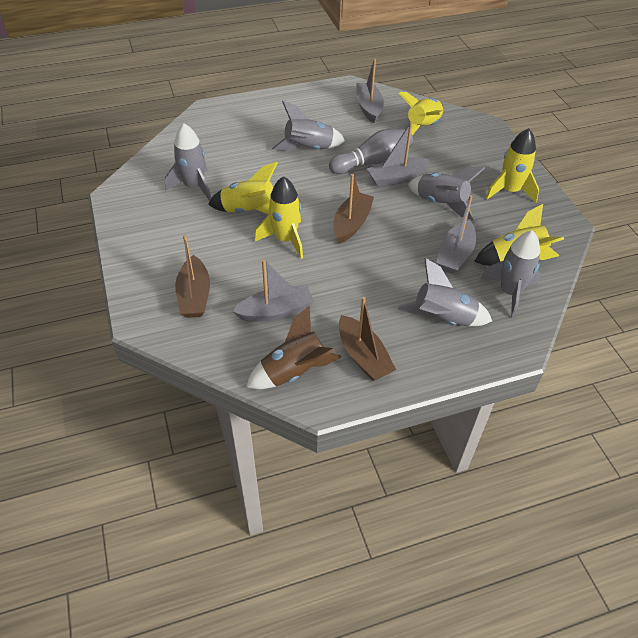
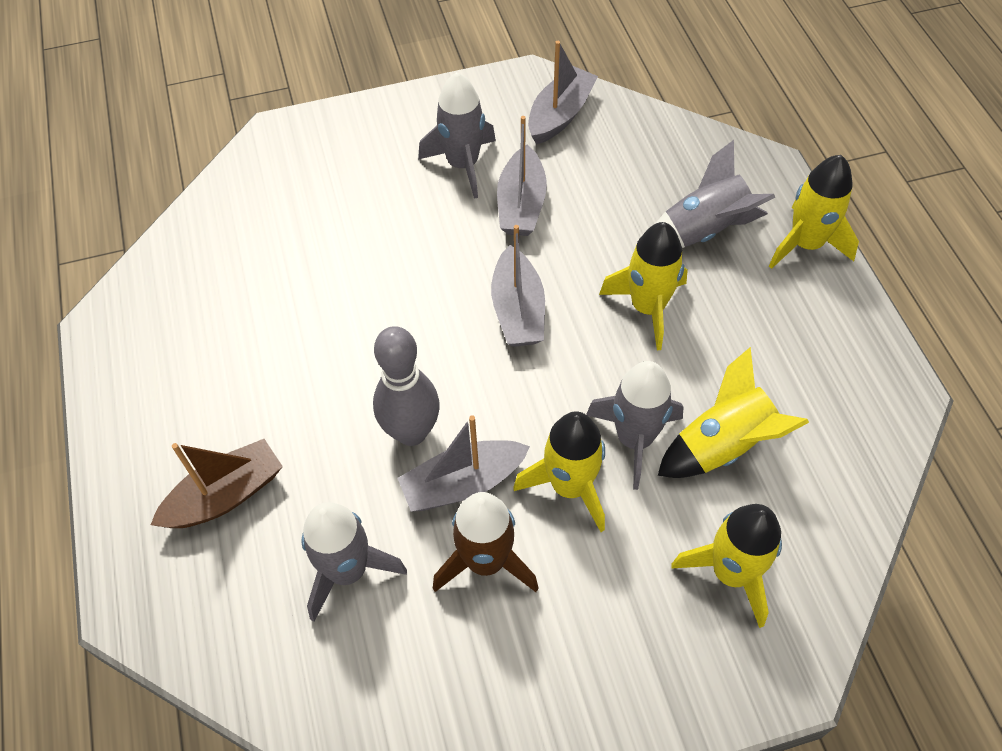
brown boat: [175,235,210,318] [333,174,374,244] [339,297,396,381] = 3 -> [151,439,283,528] = 1
grey rocket: [165,123,211,201] [272,101,345,151] [398,258,492,326] [408,167,485,220] [480,230,541,318] = 5 -> [301,502,407,622] [418,72,496,199] [586,361,684,490] [655,140,775,248] = 4

